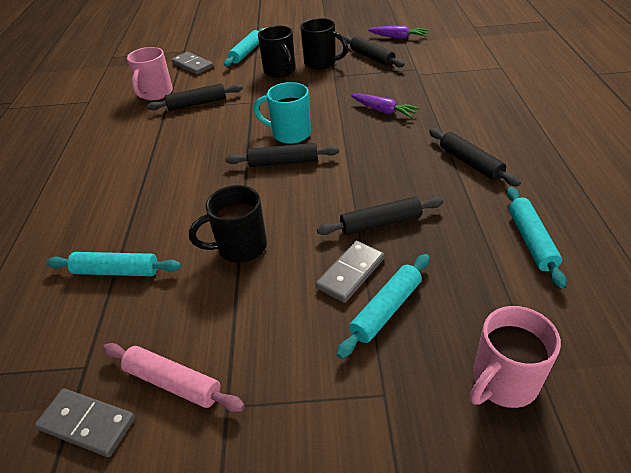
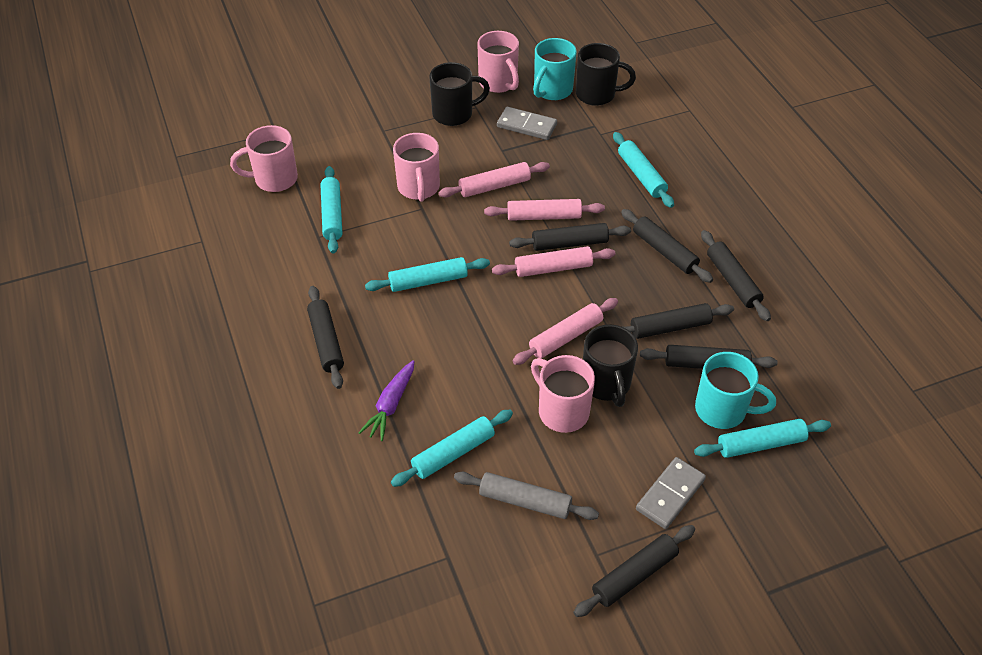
black rolling pin: [147,83,243,111] [225,143,339,167] [317,197,443,235] [344,36,405,67] [429,128,521,186] = 5 -> [307,286,344,389] [509,223,631,251] [573,525,695,617] [621,209,713,283] [621,303,734,339] [640,345,777,369] [701,230,771,321] = 7
grey domino: [35,388,135,457] [172,52,213,75] [316,241,384,303] = 3 -> [497,107,557,140] [636,457,706,529] = 2
grey rolling pin: none = 0 -> [454,472,599,520] = 1
pink mug: [127,47,173,101] [470,306,561,408] = 2 -> [230,125,298,192] [393,133,440,202] [477,31,519,93] [531,355,595,433] = 4
pink rolling pin: [103,343,245,412] = 1 -> [439,162,550,198] [484,199,605,221] [492,246,615,277] [513,298,618,365] = 4
purple carrot: [351,93,420,118] [368,25,428,39] = 2 -> [358,360,415,441] = 1
turquoise mug: [254,82,311,144] = 1 -> [533,38,577,100] [695,352,776,429] = 2
turquoise rolling pin: [46,252,181,276] [224,28,264,67] [337,254,429,359] [507,187,566,288] = 4 -> [321,166,342,254] [365,257,490,292] [391,410,513,487] [613,132,674,208] [694,419,831,458] = 5

